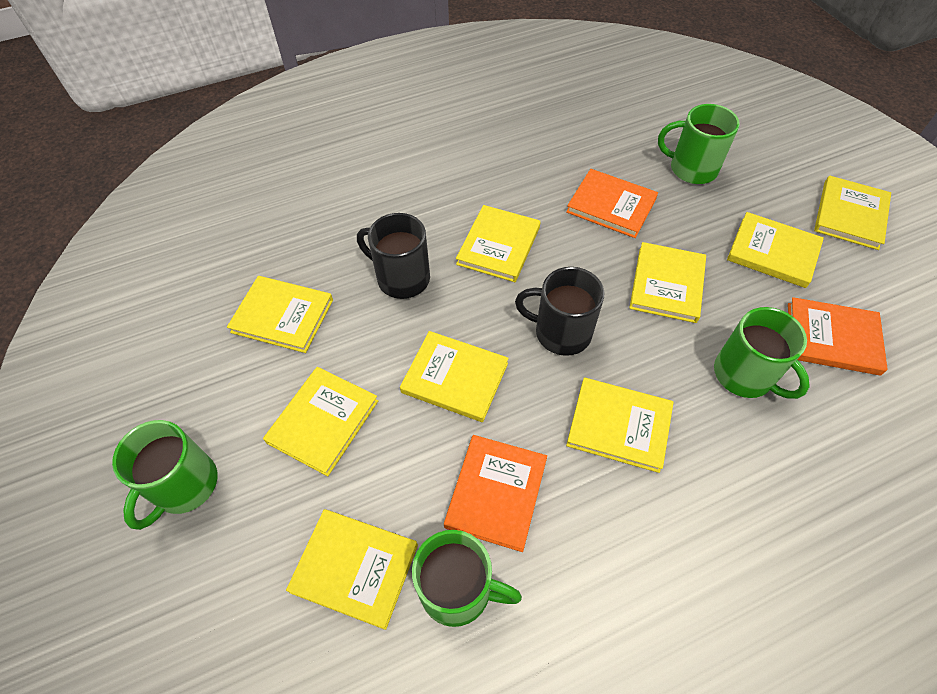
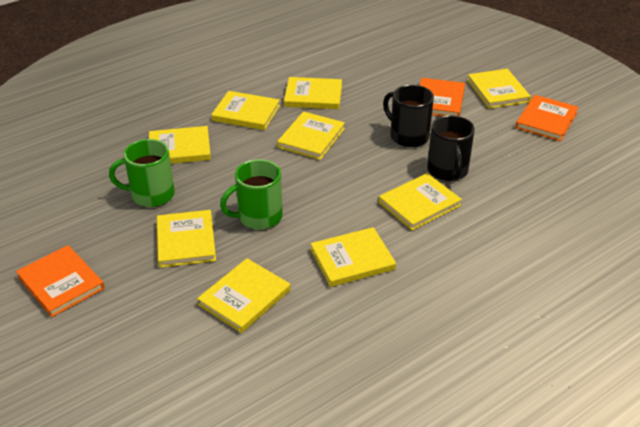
green mug: [112,420,218,530] [412,530,522,627] [658,104,740,184] [714,307,810,399] = 4 -> [109,139,175,207] [220,159,283,230] = 2

